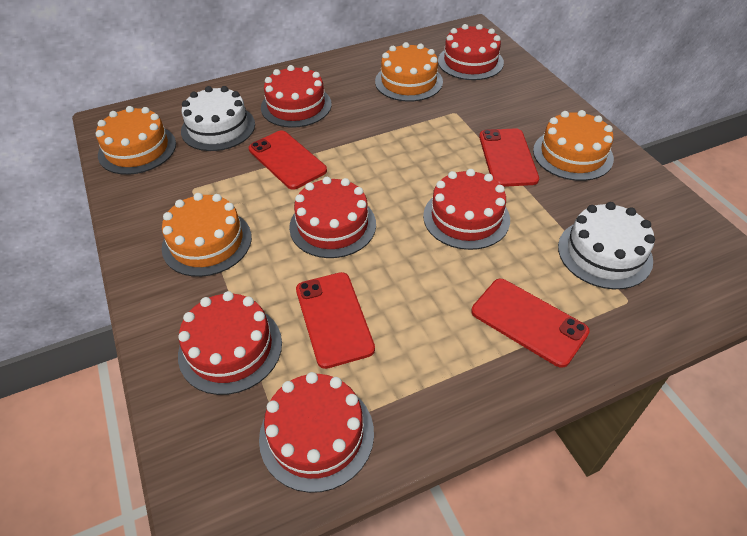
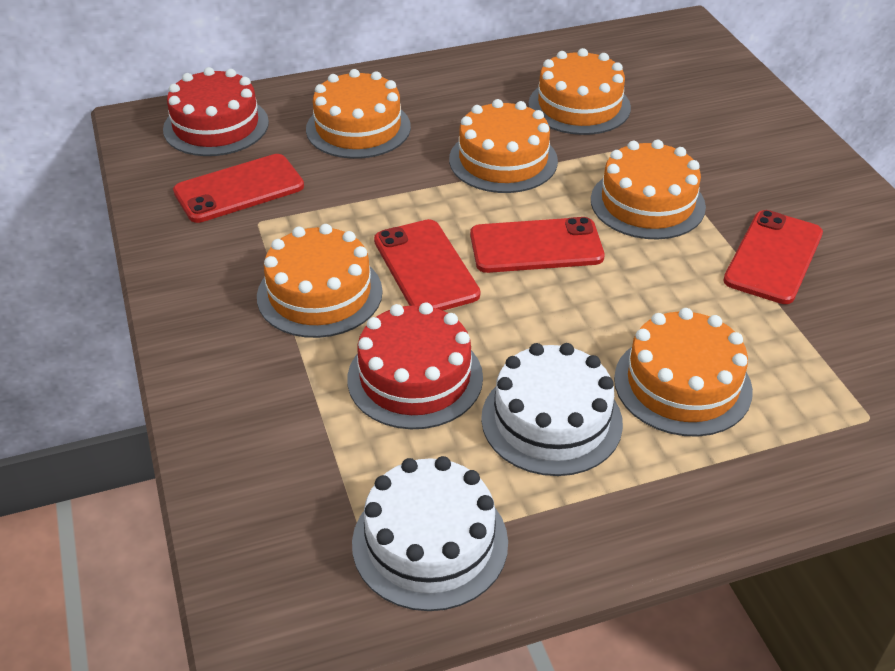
orange cake: [96,106,176,175] [162,193,252,277] [375,42,443,102] [533,110,614,181] = 4 -> [257,224,383,338] [306,69,411,159] [449,99,558,193] [528,48,631,135] [591,140,706,240] [614,308,753,437] = 6
red cake: [178,291,282,395] [259,372,374,493] [261,65,332,128] [289,177,376,258] [423,169,510,250] [438,24,504,80] = 6 -> [163,67,269,156] [347,302,483,429] = 2

